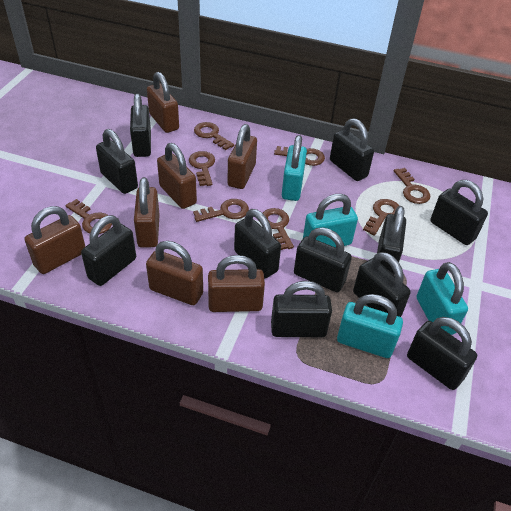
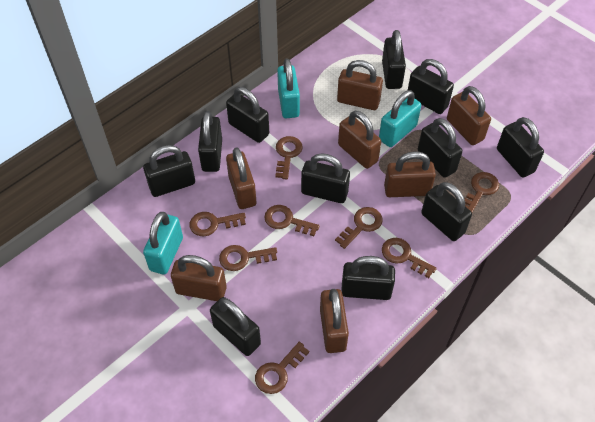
turquoise padlock: [282,135,307,201] [303,194,358,248] [337,294,403,358] [417,262,468,335] = 4 -> [143,212,183,275] [277,58,300,118] [379,90,421,147] = 3

